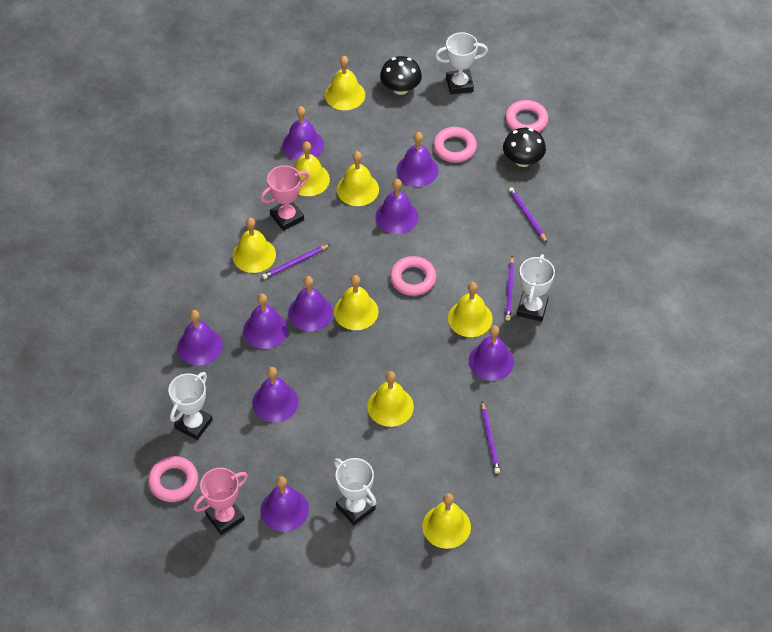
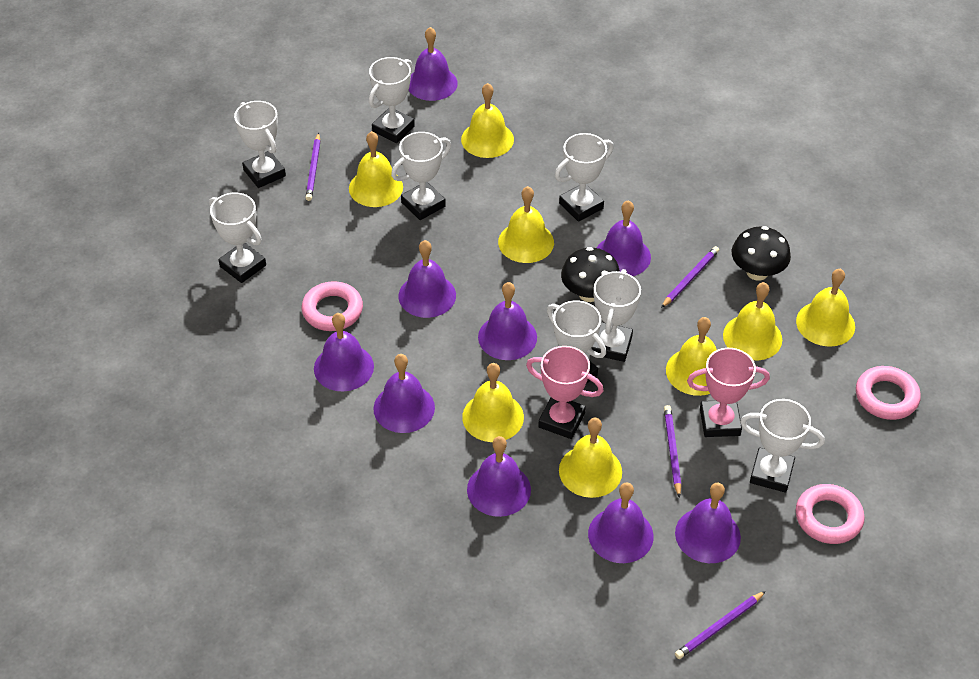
pink ring: [148,456,198,502] [390,256,436,296] [433,127,477,163] [505,100,548,132] = 4 -> [302,281,363,331] [796,484,865,544] [856,366,921,420] = 3
white trophy: [169,372,213,440] [334,458,376,525] [435,32,488,94] [517,254,555,322] = 4 -> [209,193,266,283] [234,101,286,188] [369,57,415,143] [391,132,451,220] [547,300,606,384] [555,133,614,222] [591,269,641,362] [740,399,825,493] = 8

